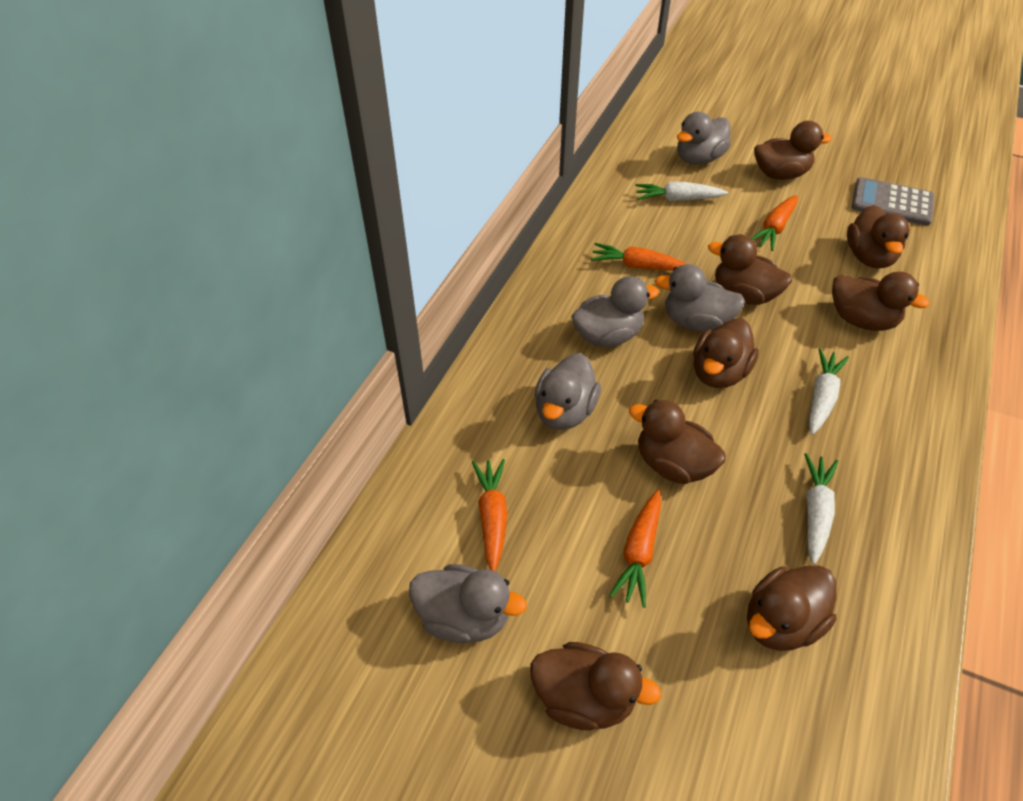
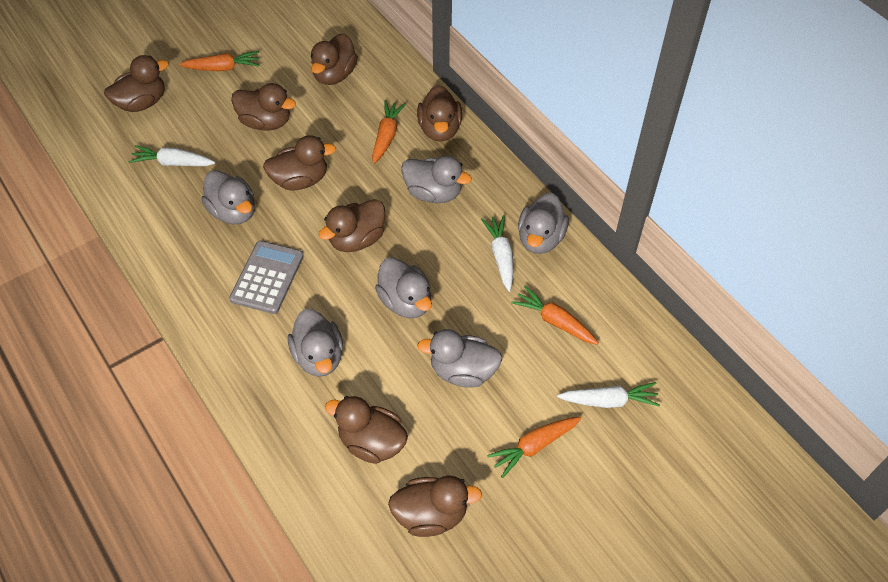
grey duck: [409,564,527,643] [535,353,601,430] [571,276,659,347] [655,264,745,332] [677,112,731,165] = 5 -> [201,170,255,225] [288,309,343,377] [375,257,432,318] [401,156,472,203] [417,329,502,388] [518,193,569,254] = 6

